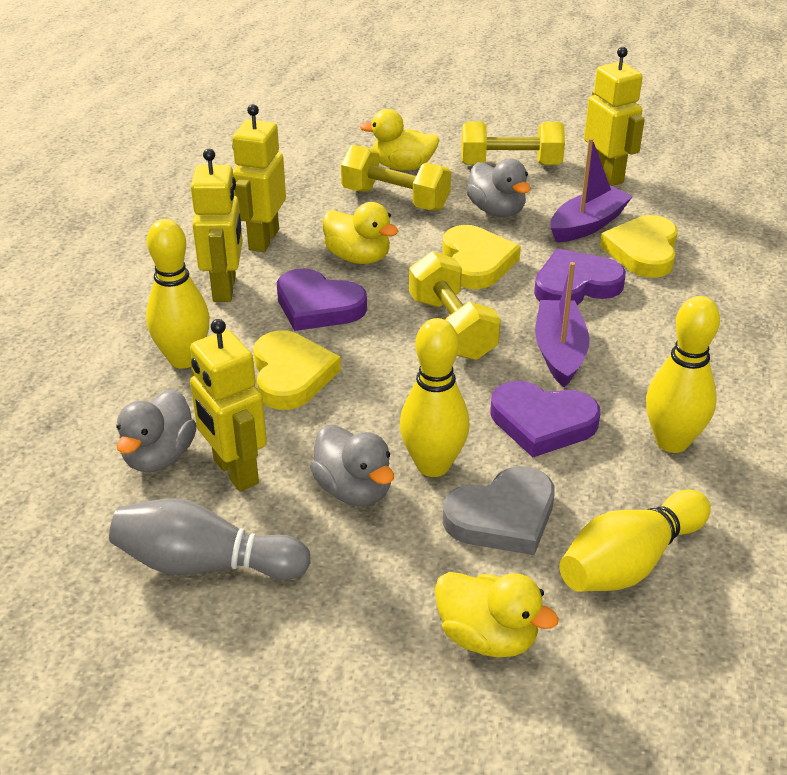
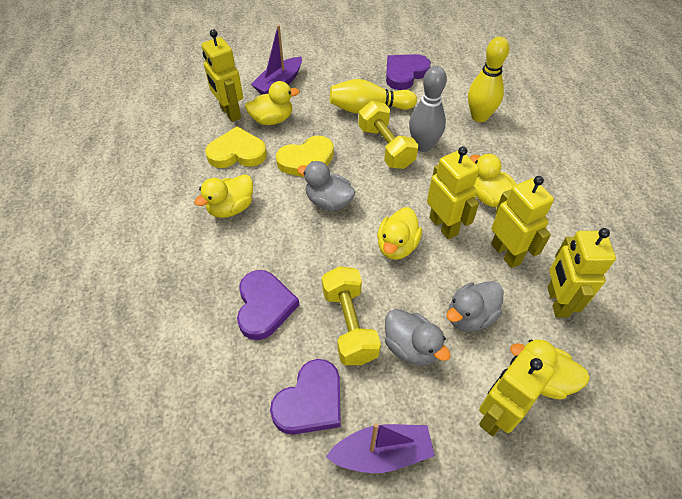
grey heart: [443,466,555,555] = 1 -> none = 0
yellow bowling pin: [146,219,210,369] [400,318,470,477] [560,490,711,592] [646,296,720,453] = 4 -> [330,79,417,114] [468,36,509,122] = 2
yellow duck: [323,202,398,264] [360,109,439,171] [435,572,559,657] = 3 -> [194,174,253,218] [245,81,300,125] [377,207,422,260] [470,153,517,207] [510,339,590,400] = 5
yellow dumbbell: [341,145,451,211] [409,251,501,360] [461,122,565,165] = 3 -> [322,266,381,365] [358,101,418,169] = 2
yellow heart: [253,330,341,410] [442,225,521,289] [600,215,678,278] = 3 -> [205,126,267,168] [276,136,334,177] = 2
yellow robot: [190,319,267,491] [191,149,243,302] [232,104,286,252] [584,47,645,186] = 4 -> [201,29,243,122] [427,146,479,239] [479,350,554,436] [491,176,554,268] [547,228,616,317] = 5

